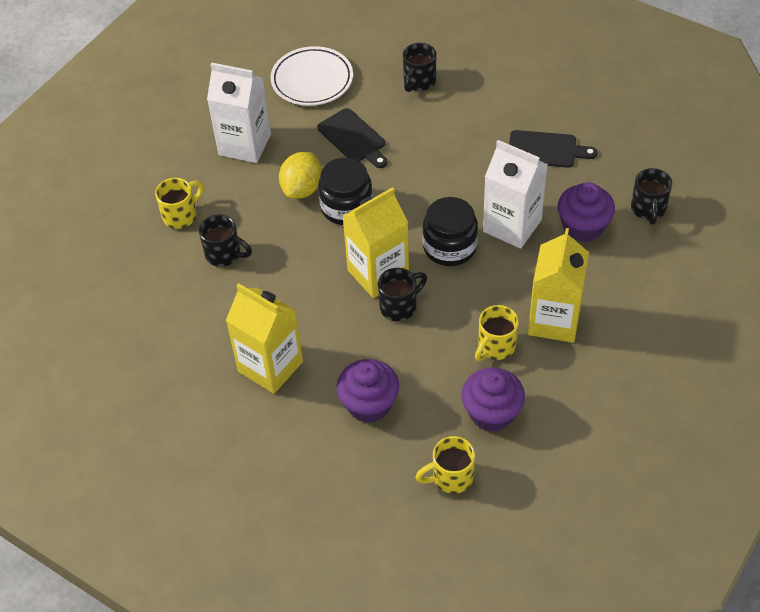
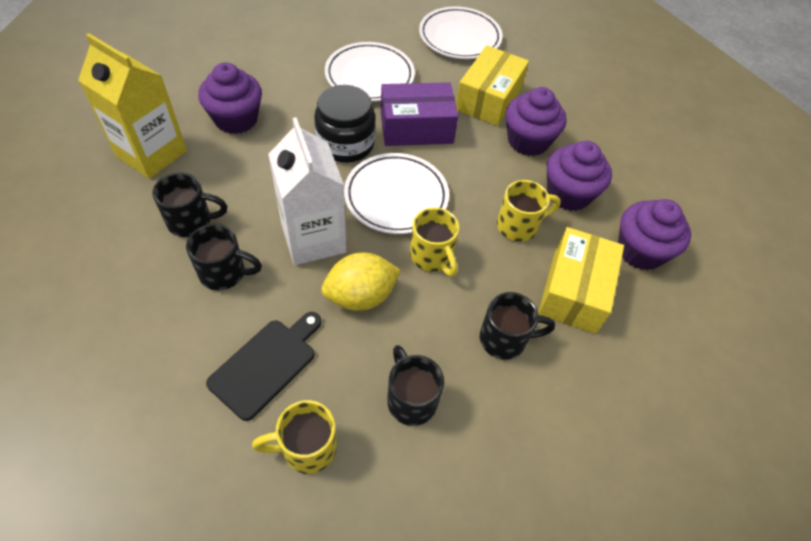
black cutting board: [317,108,388,168] [509,130,598,168] = 2 -> [206,312,322,421] = 1
black jar: [318,158,373,225] [422,197,478,266] = 2 -> [314,85,375,163] = 1
purple box: none = 0 -> [381,82,458,146] = 1
purple cupcake: [337,359,399,423] [461,367,525,432] [557,182,615,242] = 3 -> [198,62,262,134] [506,87,566,156] [547,141,612,211] [618,199,691,270] = 4
white carton: [207,63,271,163] [483,140,548,249] = 2 -> [268,117,346,265] = 1
white plate: [270,46,353,106] = 1 -> [325,42,415,102] [344,153,449,234] [419,6,503,59] = 3
yellow box: none = 0 -> [456,45,529,126] [538,227,624,334] = 2
yellow carton: [226,283,303,394] [342,187,409,298] [528,228,589,343] = 3 -> [78,33,187,179] = 1

